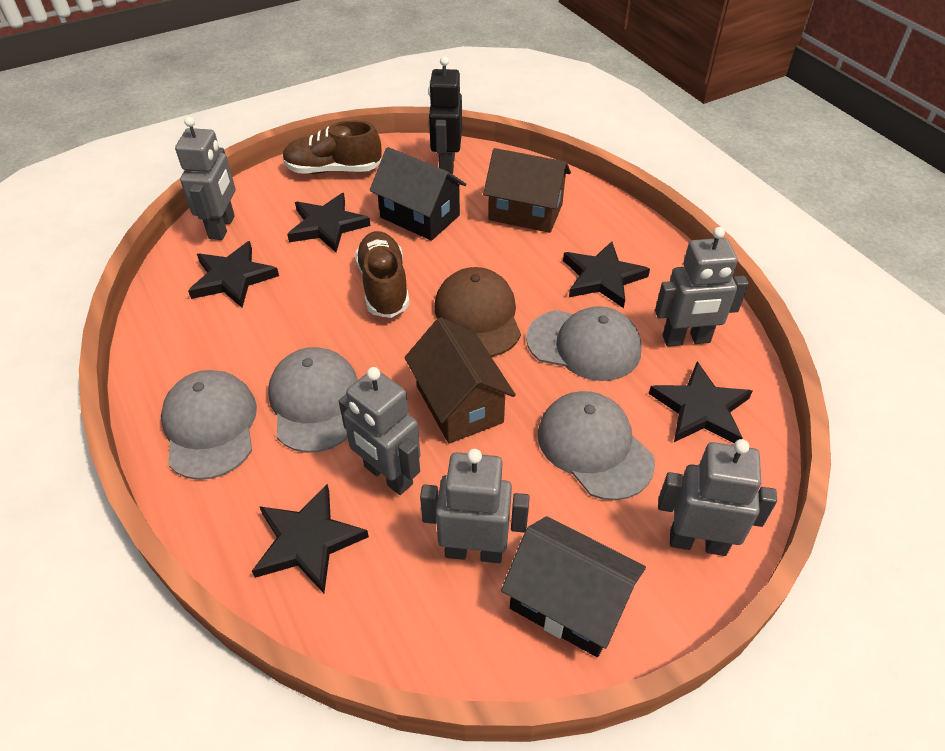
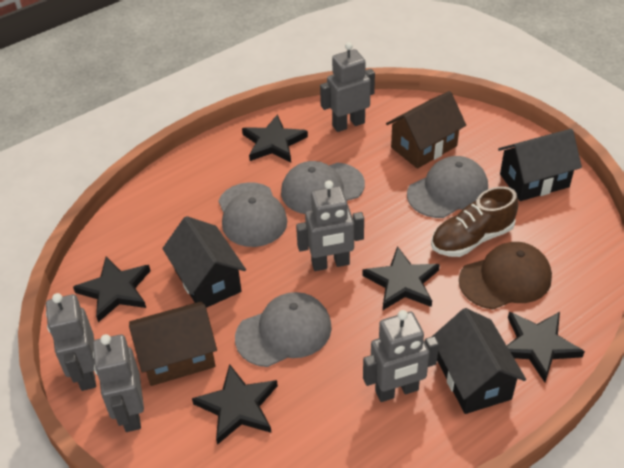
black house: [370,147,466,241] [501,516,646,657] = 2 -> [162,216,246,308] [432,308,526,414] [498,129,582,201] = 3
black robot: [428,56,462,174] = 1 -> none = 0
brown shoe: [282,120,381,174] [355,231,409,318] = 2 -> [431,186,518,257] = 1

